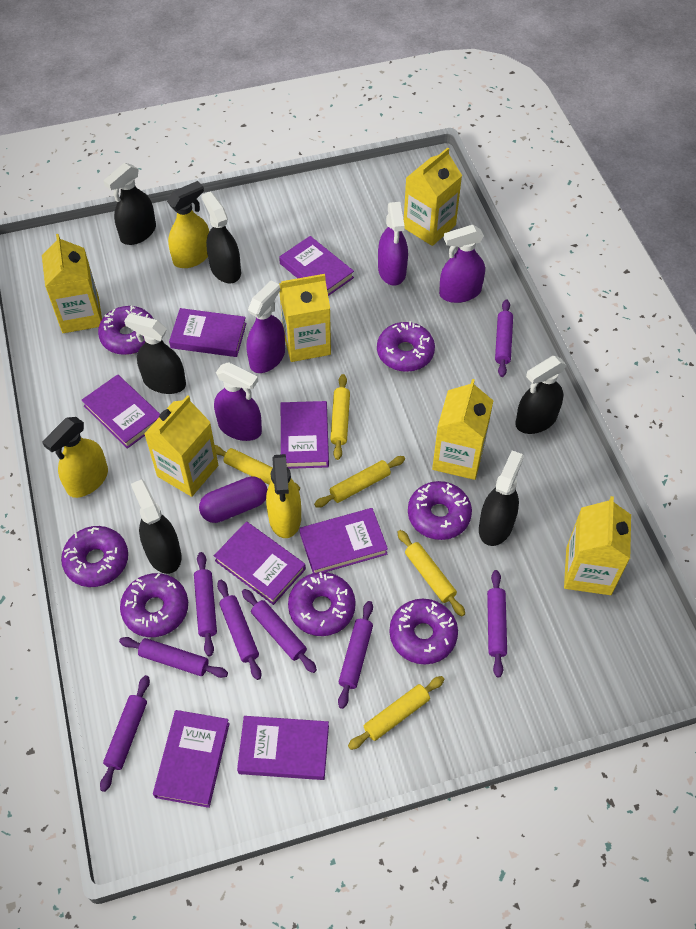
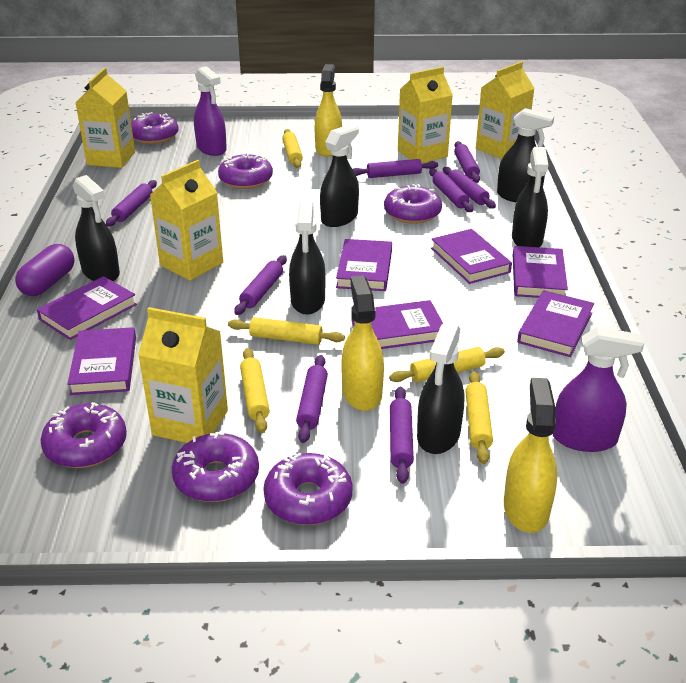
purple book: [82,374,160,449] [153,710,230,808] [169,308,246,357] [214,521,306,605] [237,716,329,780] [279,236,354,296] [281,401,329,469] [299,508,388,573] = 8 -> [37,276,137,340] [67,327,136,395] [336,239,392,291] [351,300,443,349] [431,229,512,284] [513,246,568,298] [517,290,594,357] = 7
purple donut: [61,526,128,587] [98,306,153,355] [120,573,188,637] [288,572,356,636] [377,321,435,372] [389,599,458,664] [408,481,472,540] = 7 -> [41,402,127,468] [131,112,179,144] [172,432,259,502] [218,153,273,189] [263,453,353,525] [384,184,442,224] = 6
purple spray bottle: [214,362,262,441] [247,280,285,373] [378,202,408,285] [439,225,485,303] = 4 -> [194,66,227,156] [553,327,644,452] = 2
yellow carton: [42,234,102,333] [144,395,218,497] [279,274,331,362] [404,147,462,246] [432,379,493,480] [564,496,631,595] = 6 -> [75,68,135,168] [138,307,228,443] [150,160,223,281] [398,67,453,163] [476,61,535,159] = 5

